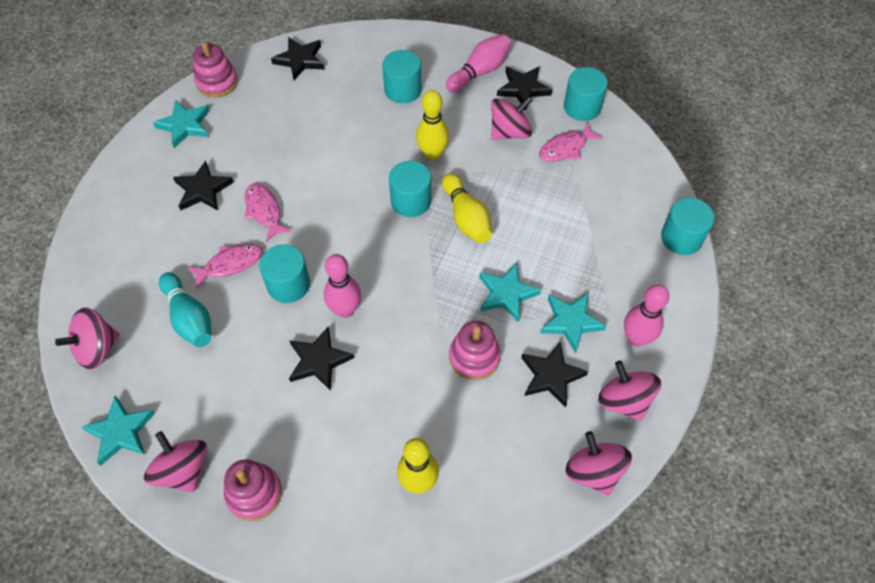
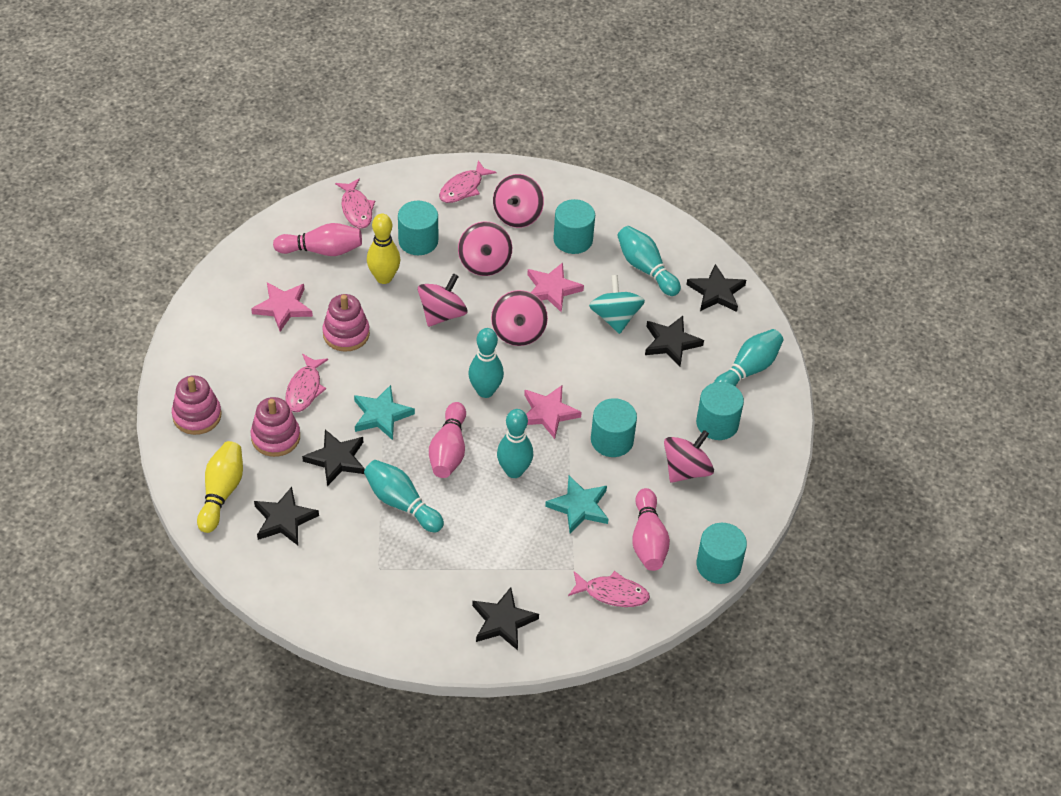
pink fish: [187,244,262,289] [245,183,291,242] [539,122,603,162] = 3 -> [285,354,328,412] [335,179,375,229] [439,160,497,203] [568,571,650,607] = 4
pink star: none = 0 -> [251,282,313,332] [524,385,582,439] [527,262,584,313] = 3
turquoise bowling pin: [159,272,211,347] = 1 -> [364,460,444,533] [468,328,504,398] [497,409,533,478] [617,226,681,296] [714,329,783,387] = 5
turquoise spinning top: none = 0 -> [589,275,645,334] = 1
turquoise star: [81,396,155,466] [153,100,210,148] [479,262,541,322] [540,293,606,353] = 4 -> [354,385,415,440] [545,476,609,533] = 2
yellow bowling pin: [397,438,439,494] [416,90,449,160] [442,173,492,243] = 3 -> [197,441,243,533] [367,214,400,284] = 2

